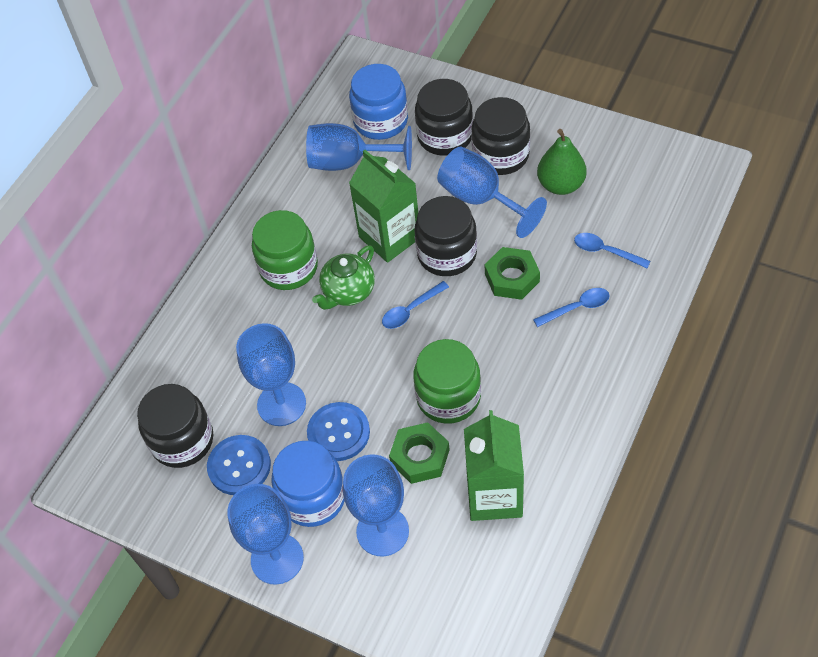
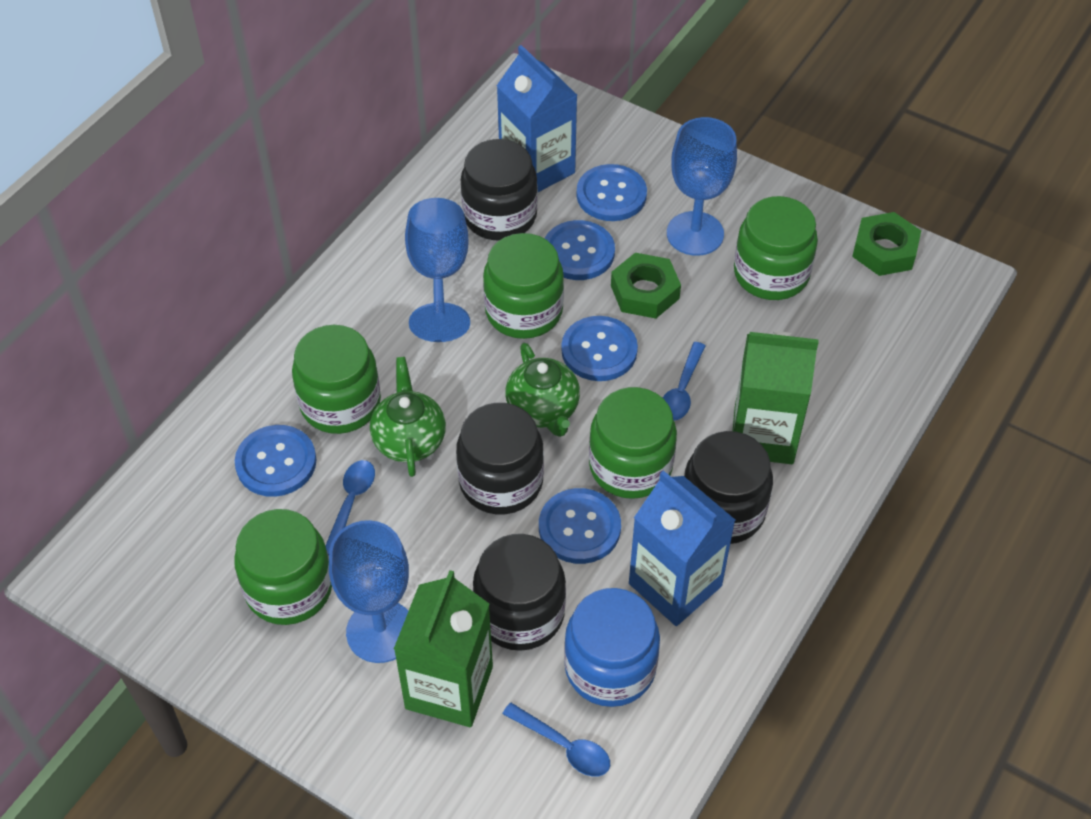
blue button: [207,435,271,495] [307,402,370,461] = 2 -> [235,425,316,497] [539,488,621,564] [544,220,615,280] [561,316,638,381] [577,164,647,221] = 5
blue carton: none = 0 -> [497,45,577,192] [629,470,735,626] = 2
blue goblet: [227,484,304,585] [236,323,306,426] [306,123,412,171] [343,454,409,557] [437,147,547,238] = 5 -> [329,520,409,663] [405,198,470,342] [667,117,737,256] = 3
blue jar: [272,441,344,527] [349,64,408,140] = 2 -> [564,588,660,707] = 1
green jar: [252,210,318,290] [413,339,481,424] = 2 -> [234,509,332,625] [292,325,381,434] [483,233,564,339] [589,387,677,499] [734,196,818,300] = 5
green pear: [537,129,587,195] = 1 -> none = 0
green teapot: [312,245,375,310] = 1 -> [370,357,446,477] [506,343,580,437] = 2

